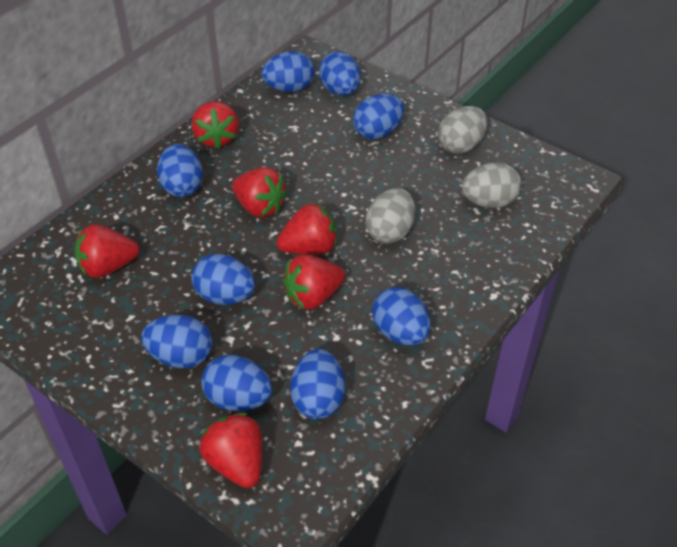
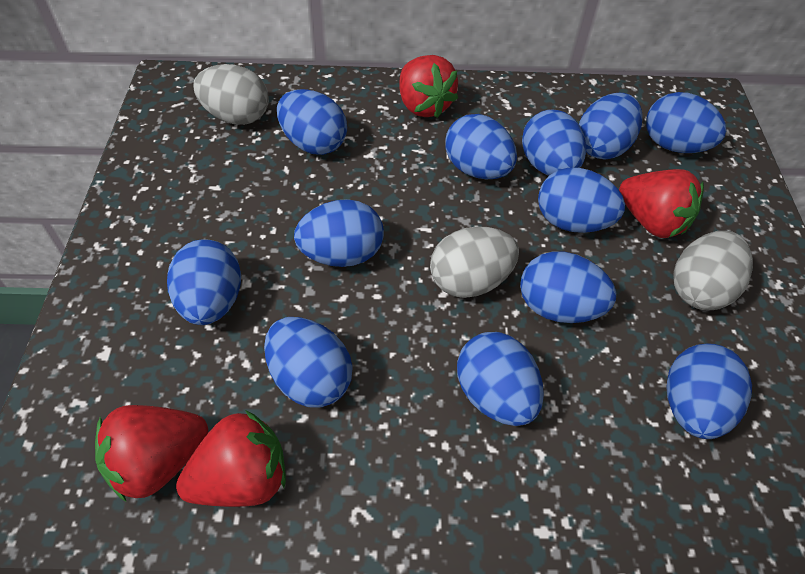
blue egg: [141,315,212,368] [157,144,203,197] [191,254,255,305] [201,355,272,411] [262,51,315,92] [290,349,345,419] [318,52,361,96] [353,94,404,139] [372,287,431,346] = 9 -> [167,239,241,325] [264,317,353,407] [277,89,347,155] [294,199,384,267] [445,114,517,180] [457,332,544,426] [520,251,616,323] [522,110,586,176] [538,168,625,233] [579,93,643,159] [646,92,727,153] [666,343,752,439] = 12
red strawberry: [75,224,139,278] [192,101,239,149] [200,413,262,488] [232,167,287,218] [277,203,337,255] [283,255,345,309] = 6 -> [95,405,208,502] [176,410,286,507] [399,55,458,118] [619,169,704,238] = 4

